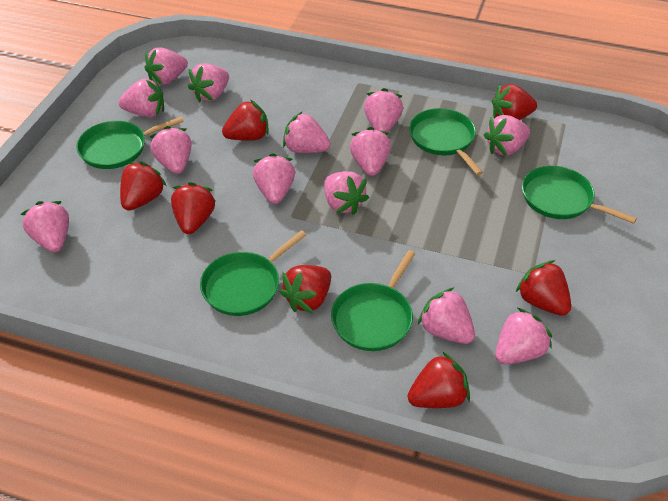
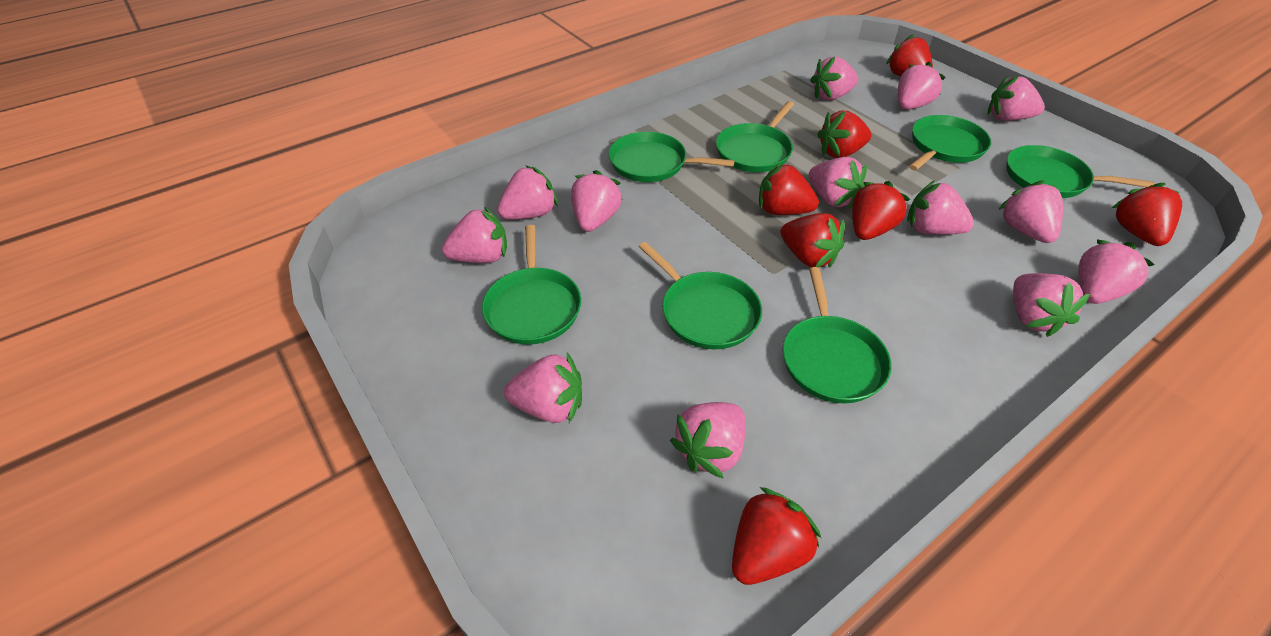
green pan: [76,117,184,169] [200,230,306,316] [331,250,415,351] [409,108,483,175] [522,166,637,224] = 5 -> [482,225,581,345] [609,132,735,182] [638,242,762,349] [716,101,794,172] [783,267,892,403] [909,115,991,171] [1006,145,1155,198] = 7

